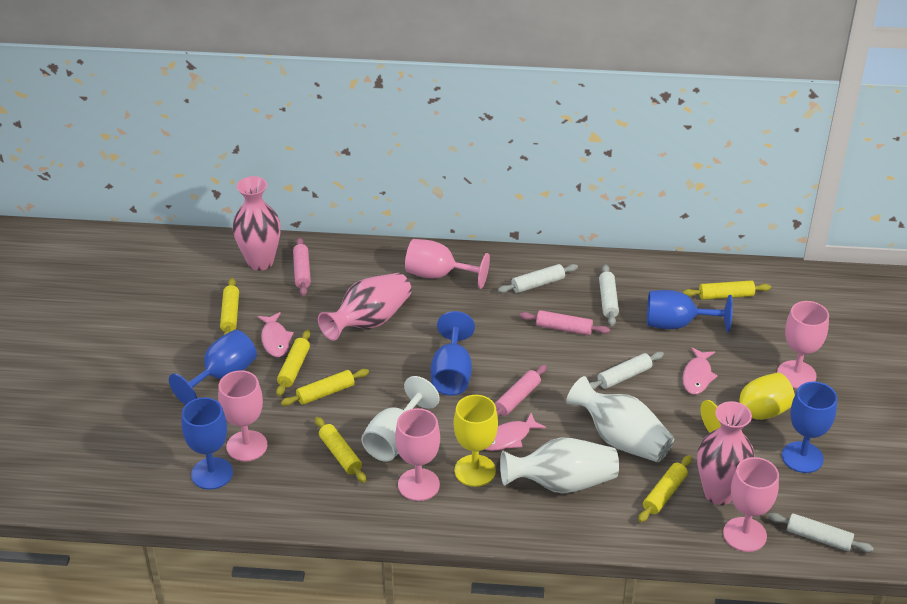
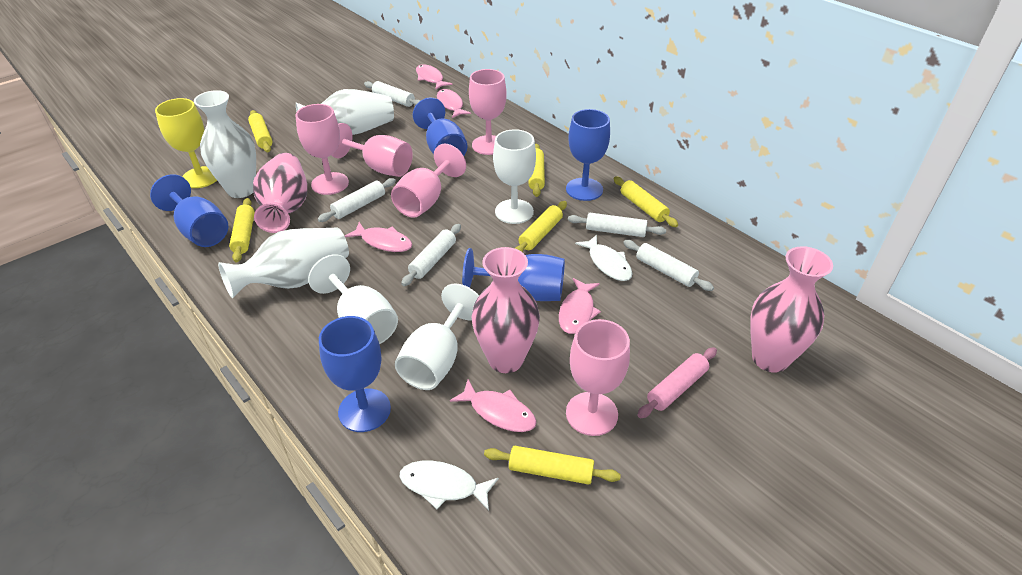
pink fish: [257,312,294,357] [485,413,546,451] [682,347,718,394] = 3 -> [345,222,412,252] [416,64,453,89] [437,89,471,118] [450,379,537,432] [559,278,601,334] = 5
pink rolling pin: [293,237,311,296] [495,365,547,417] [520,310,610,335] = 3 -> [638,347,717,418] = 1
white fish: none = 0 -> [400,461,499,511] [575,235,633,281] = 2
white goblet: [361,376,440,462] = 1 -> [308,254,398,344] [395,284,479,390] [493,129,536,224] = 3
white rolling pin: [498,264,578,293] [590,352,664,390] [599,264,619,326] [768,513,874,552] = 4 -> [318,178,396,222] [364,81,421,107] [401,224,461,286] [568,213,666,237] [623,240,714,291] = 5
white vase: [500,437,619,494] [566,376,674,462] = 2 -> [194,90,256,198] [218,228,349,298] [296,89,394,135] = 3
yellow goblet: [454,395,498,487] [701,373,795,433] = 2 -> [155,98,217,188] = 1

